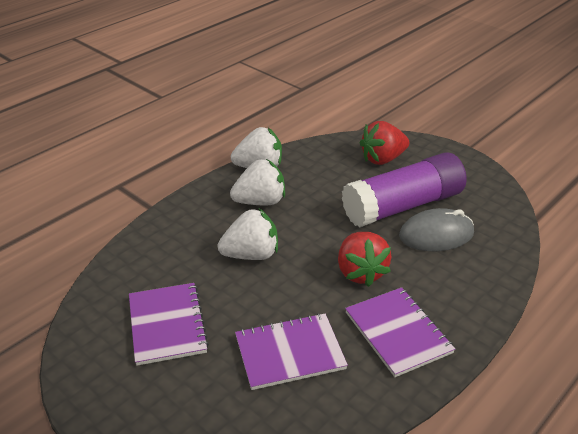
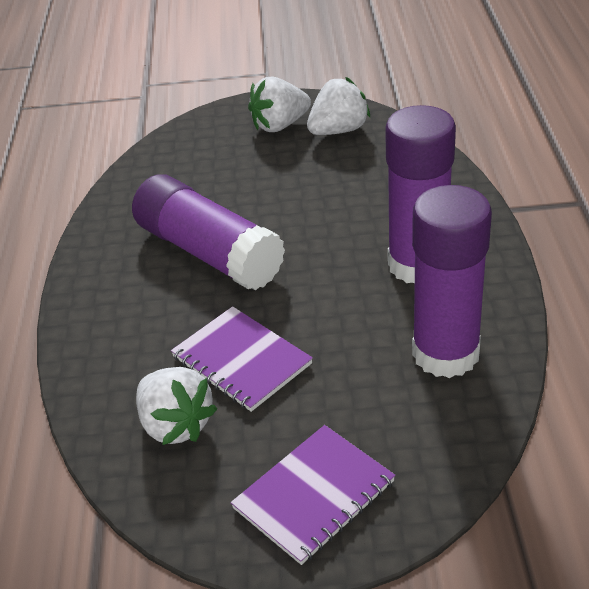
grey mouse: [399,208,474,251] = 1 -> none = 0
purple glue stick: [342,152,466,228] = 1 -> [132,174,285,290] [385,105,456,283] [412,185,492,378] = 3
purple notebook: [129,283,209,366] [235,313,348,390] [345,287,455,377] = 3 -> [171,306,313,412] [231,425,395,565] = 2
red strawberry: [338,232,391,287] [360,121,409,165] = 2 -> none = 0

